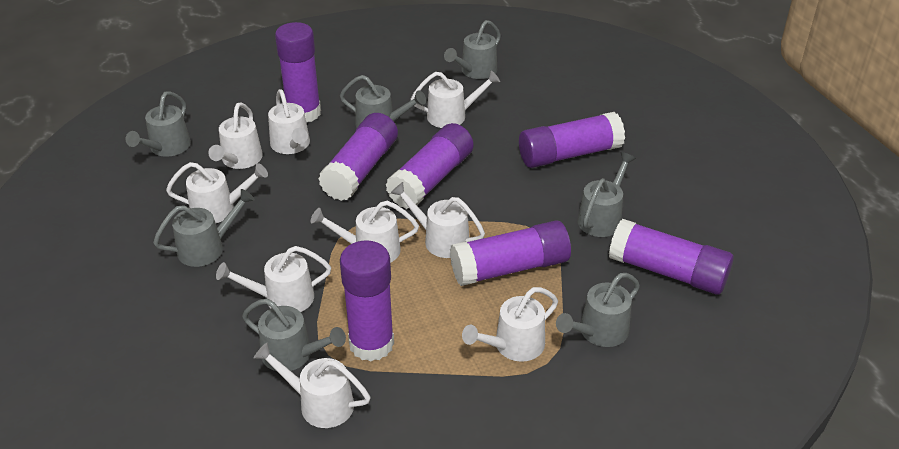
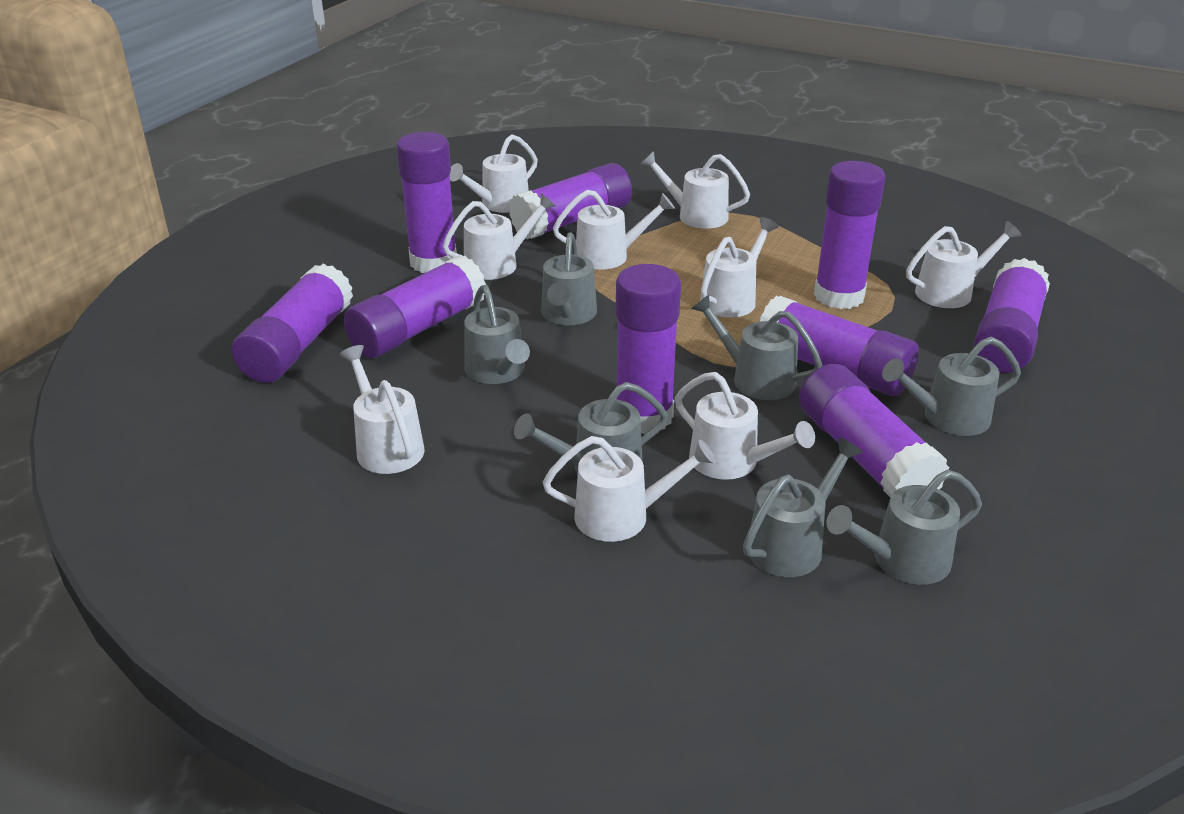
purple glue stick: [275,22,321,123] [318,113,398,201] [340,240,394,362] [386,123,473,209] [450,220,571,286] [519,112,625,168] [609,219,734,295] = 7 -> [232,264,353,383] [344,256,486,358] [396,132,457,273] [509,163,632,239] [616,264,681,434] [760,296,919,396] [799,364,949,498] [814,161,885,309] [974,258,1050,373] = 9

